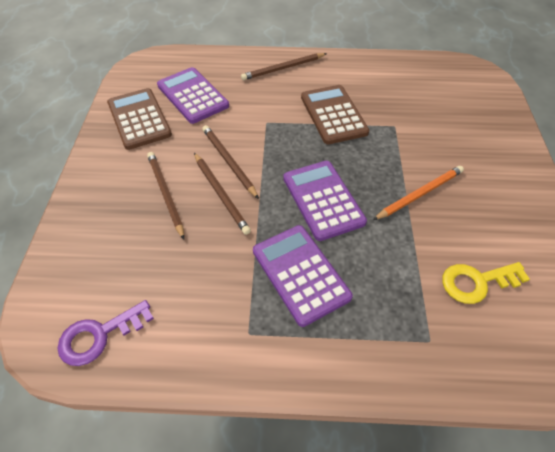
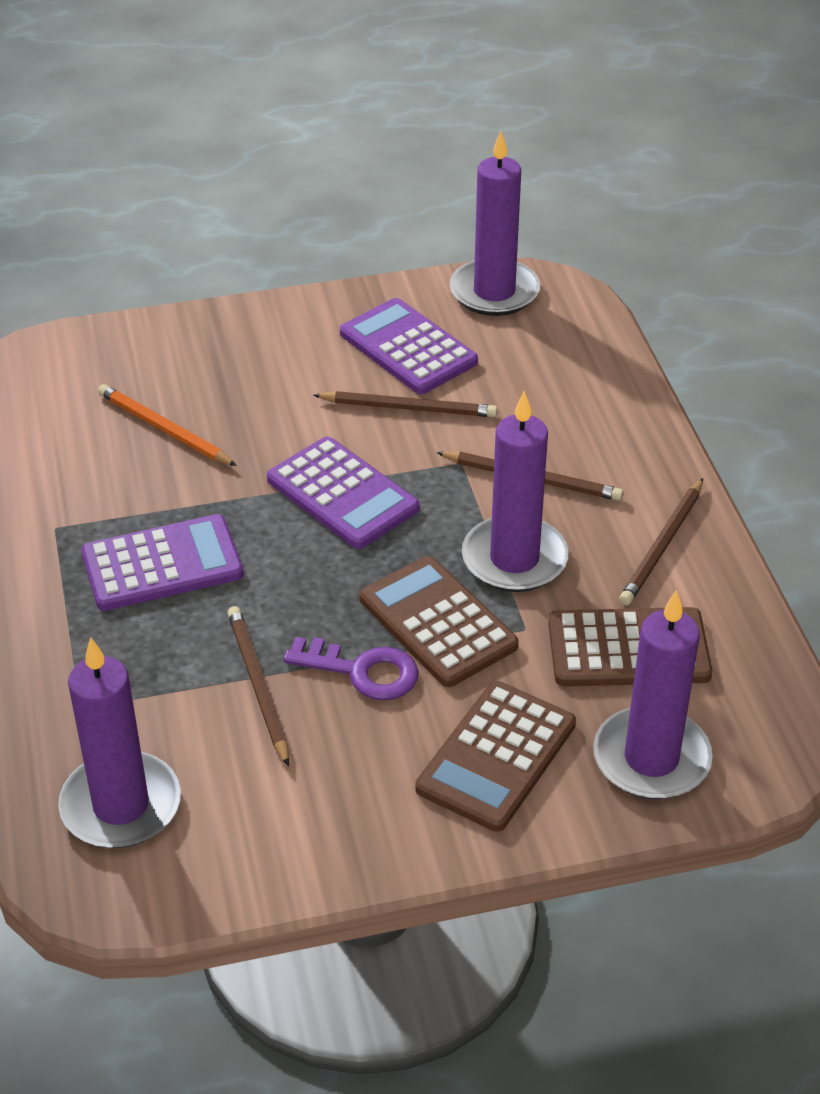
brown calculator: [107,88,172,150] [301,85,369,144] = 2 -> [359,556,519,687] [416,681,576,832] [548,607,712,687] = 3
purple candle: none = 0 -> [58,637,181,848] [449,131,540,316] [462,391,569,592] [593,590,713,799] = 4
yellow key: [442,262,530,304] = 1 -> none = 0

